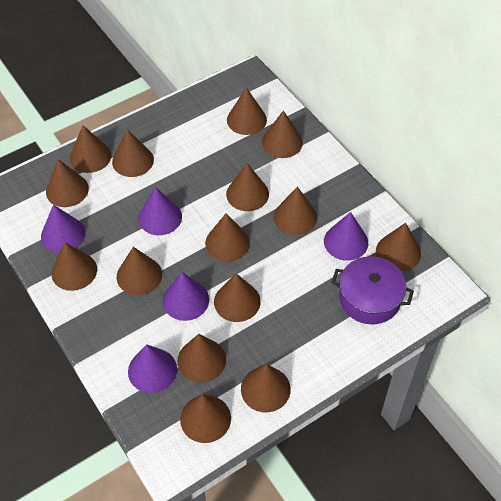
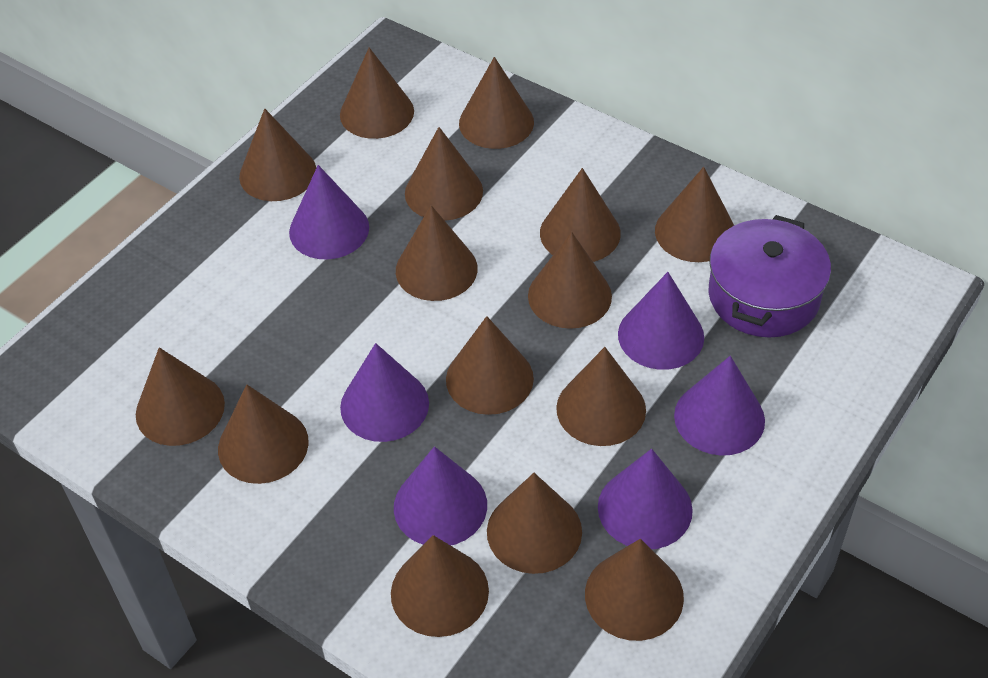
purple cone: [41,205,85,253] [128,344,177,393] [139,187,182,235] [163,272,209,321] [324,212,368,261] = 5 -> [289,165,369,260] [340,343,429,442] [394,446,487,546] [598,449,693,549] [618,272,704,370] [674,356,765,456] = 6

